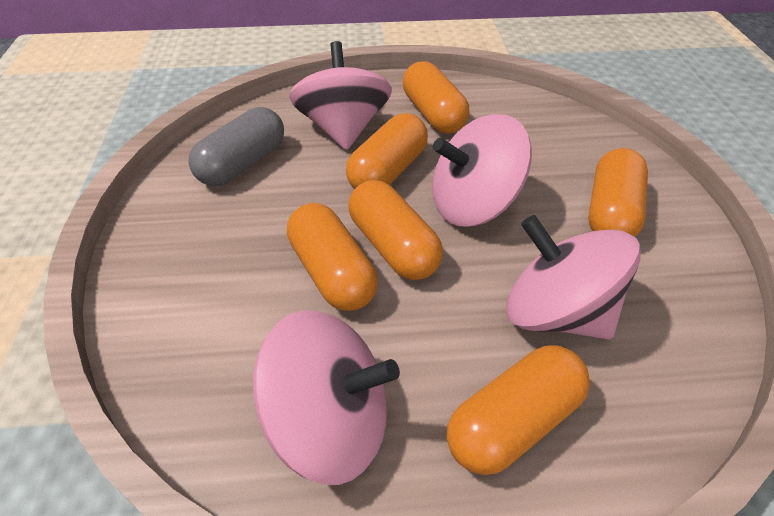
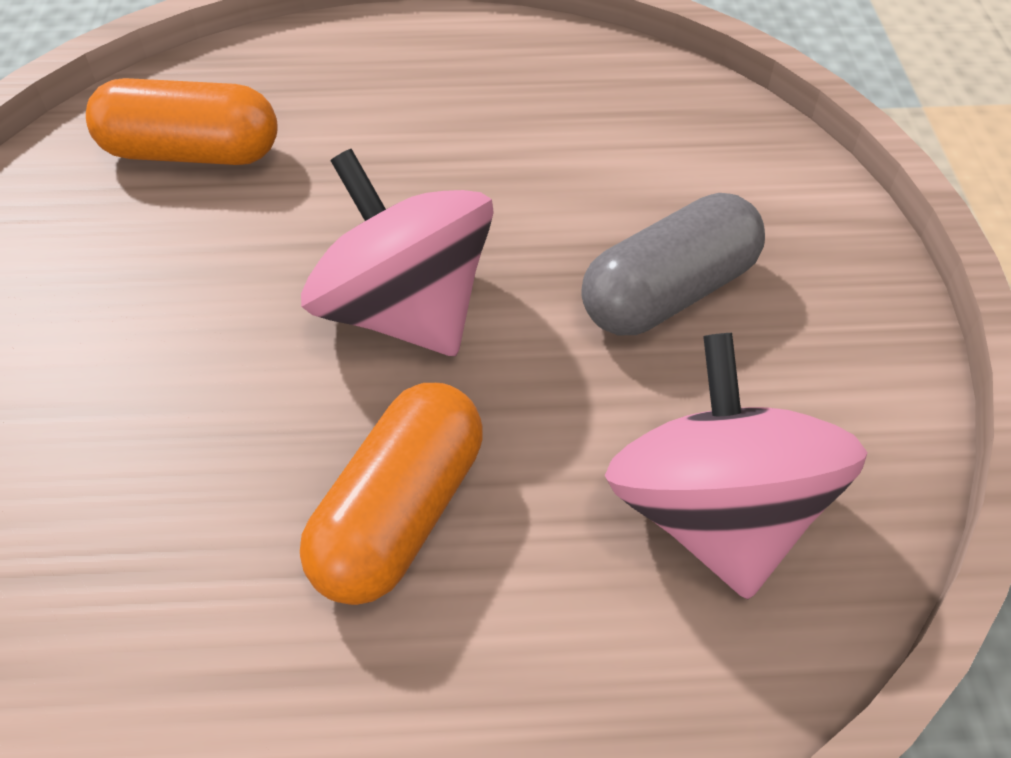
orange capsule: [287,203,378,311] [346,113,428,189] [348,180,443,280] [403,61,470,134] [447,345,590,475] [588,148,648,237] = 6 -> [86,78,278,165] [300,383,483,605] = 2
pink spinning top: [253,310,400,485] [289,41,392,150] [432,114,532,226] [506,215,641,339] = 4 -> [301,149,494,356] [605,333,868,599] = 2

